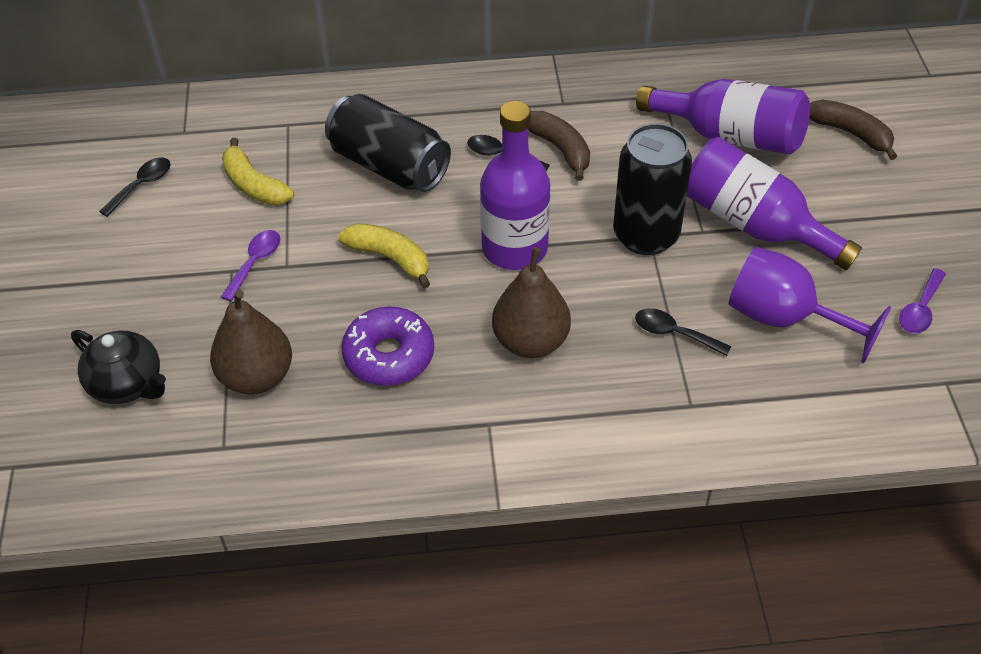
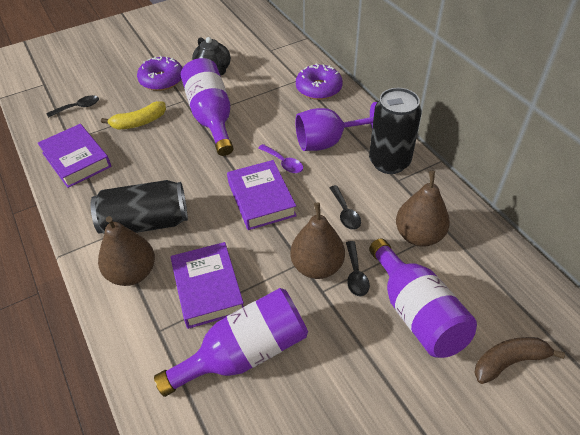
brown banana: [528,111,590,181] [809,100,898,160] = 2 -> [474,337,565,384] = 1
brown pear: [210,290,292,394] [492,247,571,358] = 2 -> [98,216,155,286] [290,202,345,279] [396,171,450,247] = 3
purple book: none = 0 -> [38,124,111,188] [171,242,244,329] [227,160,297,230] = 3
purple donut: [341,307,434,386] = 1 -> [137,56,182,91] [296,63,343,100] = 2
purple spoon: [221,230,280,301] [899,268,946,334] = 2 -> [258,144,303,173] = 1
yellow banana: [222,138,294,205] [338,223,430,288] = 2 -> [101,101,166,130] = 1

